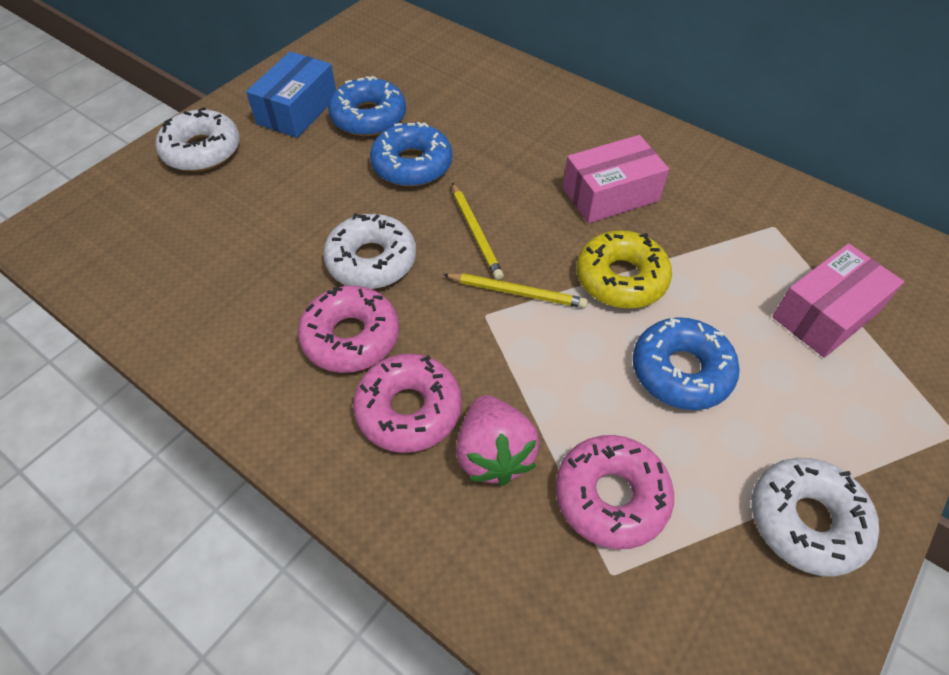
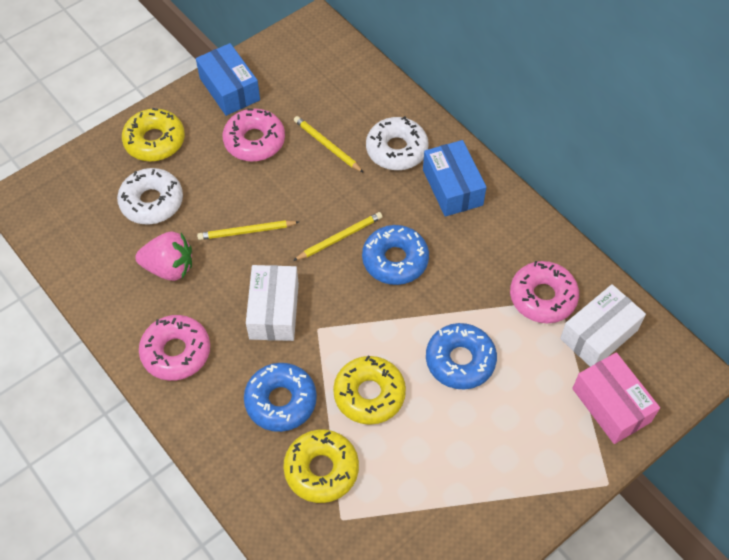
blue box: [246,51,336,138] = 1 -> [196,43,260,116] [423,140,487,217] = 2
pink box: [563,135,669,223] [772,243,904,358] = 2 -> [572,352,660,444] = 1
white box: none = 0 -> [246,265,299,341] [560,284,646,367] = 2
white donut: [156,107,240,172] [323,213,416,289] [752,458,879,577] = 3 -> [117,168,183,224] [366,116,429,170] = 2
yellow donut: [577,230,672,309] = 1 -> [122,108,185,161] [283,430,359,503] [333,355,406,425] = 3
yellow pencil: [443,273,588,308] [452,183,504,280] = 2 -> [197,220,299,240] [293,212,382,261] [294,116,364,173] = 3

